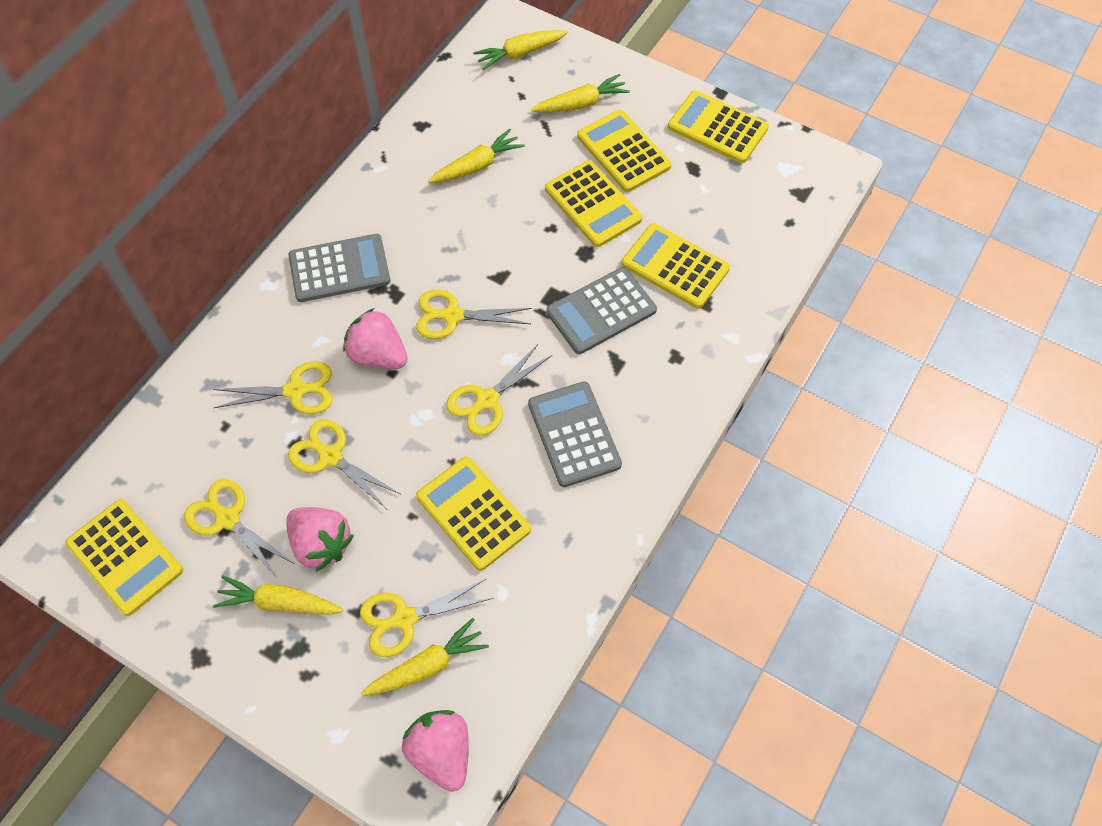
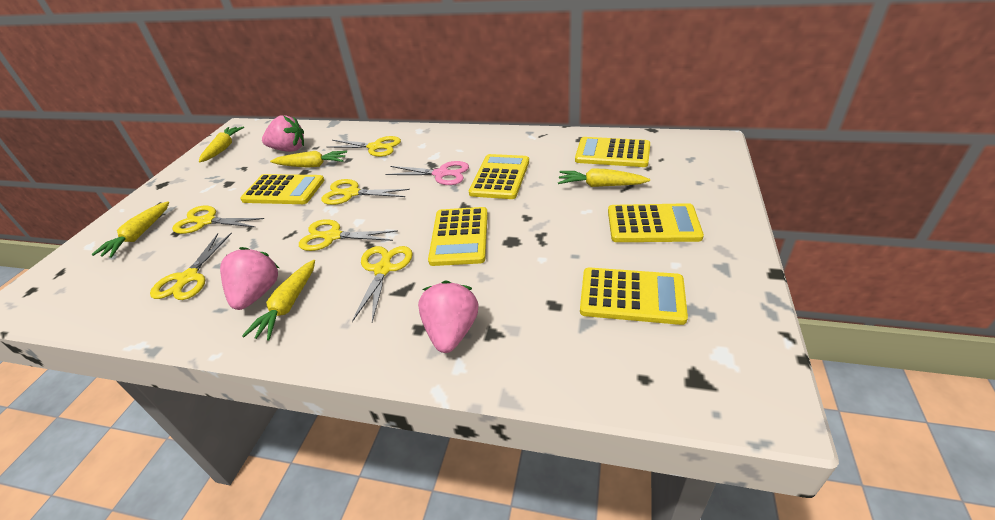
grey calculator: [288,234,391,302] [528,381,622,487] [546,267,657,354] = 3 -> none = 0
pink scissors: none = 0 -> [385,161,469,185] = 1

